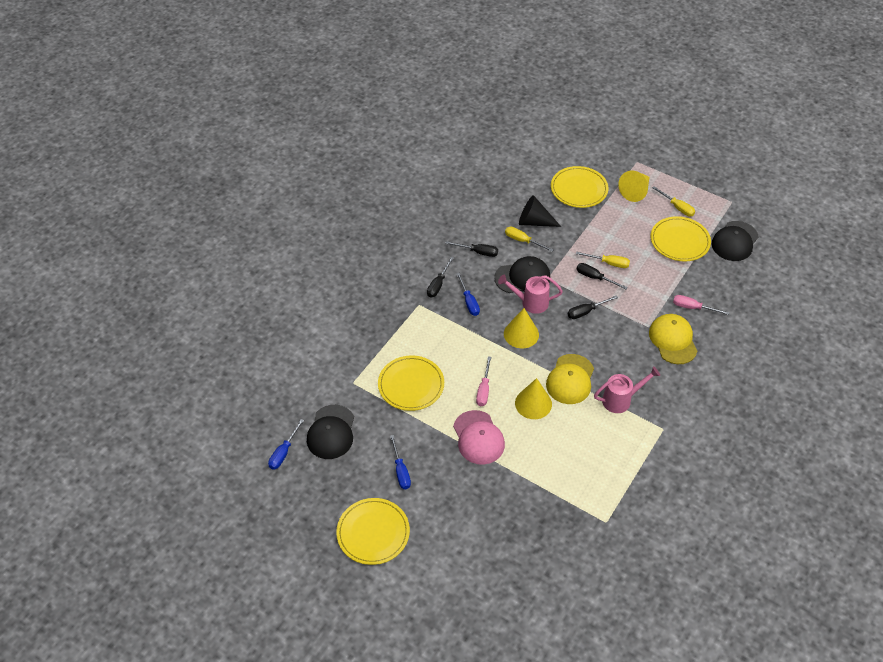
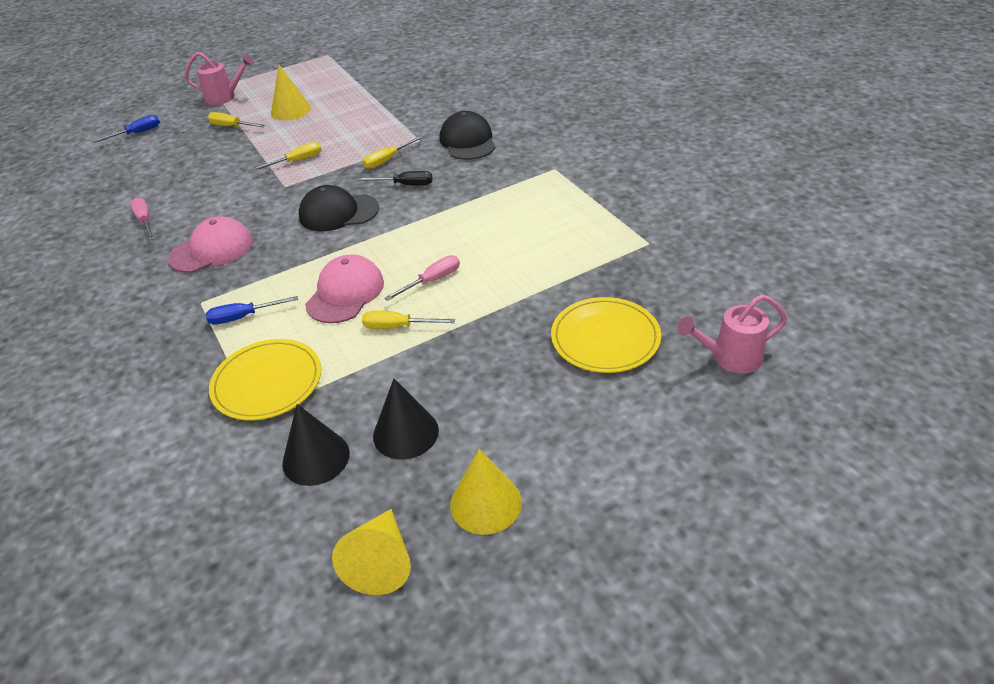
black cap: [307,405,354,459] [494,256,550,293] [712,221,759,261] = 3 -> [299,185,379,231] [440,111,495,160] = 2
black cone: [519,195,561,227] = 1 -> [282,404,350,486] [373,379,439,459] = 2
black screwdriver: [427,257,454,297] [445,241,498,257] [568,295,618,319] [577,263,628,289] = 4 -> [358,171,432,185] = 1
blue screwdriver: [268,419,304,469] [390,435,411,489] [456,273,480,316] = 3 -> [93,115,160,143] [206,296,298,325] = 2
pink cap: [453,410,505,465] = 1 -> [168,216,253,273] [305,254,384,323] = 2
yellow cap: [546,354,594,404] [649,314,697,364] = 2 -> none = 0
yellow plate: [336,498,410,565] [378,355,444,411] [551,166,608,208] [650,216,711,262] = 4 -> [209,339,321,420] [551,297,661,373] = 2
yellow screwdriver: [505,227,554,252] [576,252,630,268] [652,186,695,216] = 3 -> [208,112,266,127] [252,142,321,171] [362,311,455,329] [363,136,423,169] = 4

